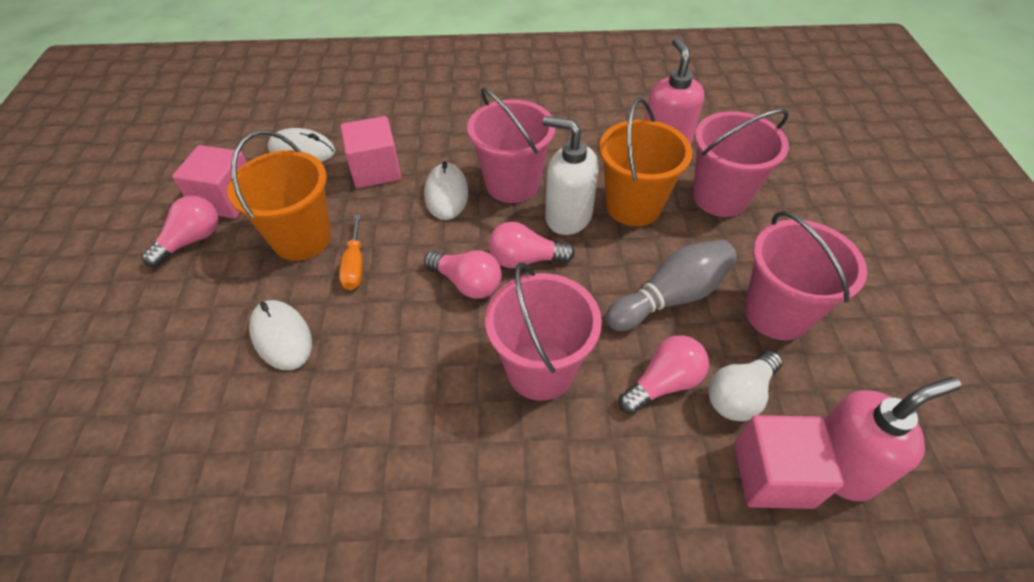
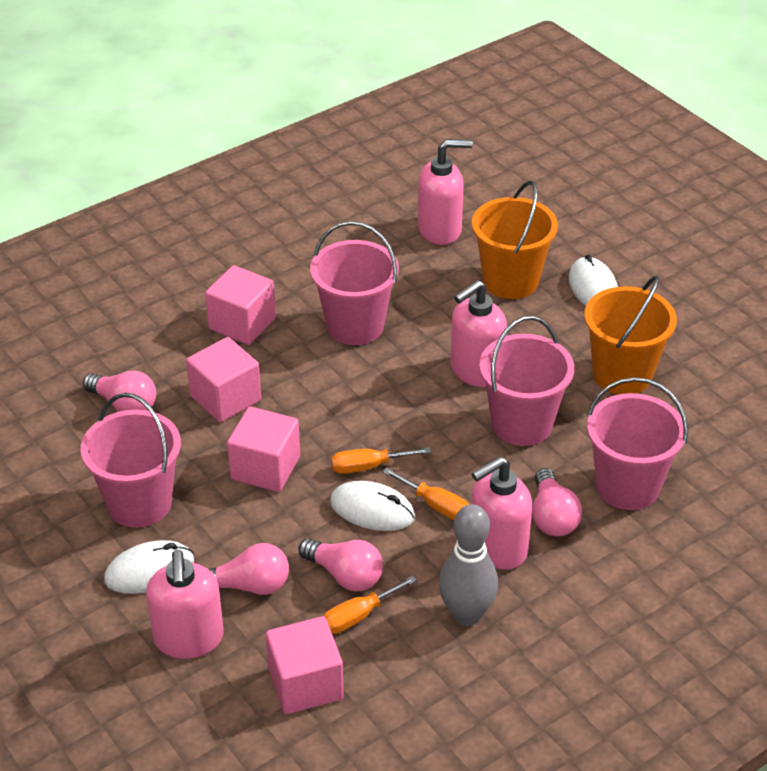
orange screwdriver: [339,214,363,290] = 1 -> [323,576,417,634] [331,447,431,474] [382,467,469,520] = 3
pink cube: [172,145,247,219] [341,116,401,188] [734,415,844,509] = 3 -> [186,337,261,422] [205,265,276,345] [227,407,300,492] [266,616,344,714] = 4
pink soap dispenser: [645,37,704,144] [824,377,961,501] = 2 -> [146,550,224,659] [418,139,473,245] [450,280,507,387] [472,456,532,570] = 4
white light bulb: [708,350,782,421] = 1 -> none = 0
white soap dispenser: [543,116,599,235] = 1 -> none = 0

